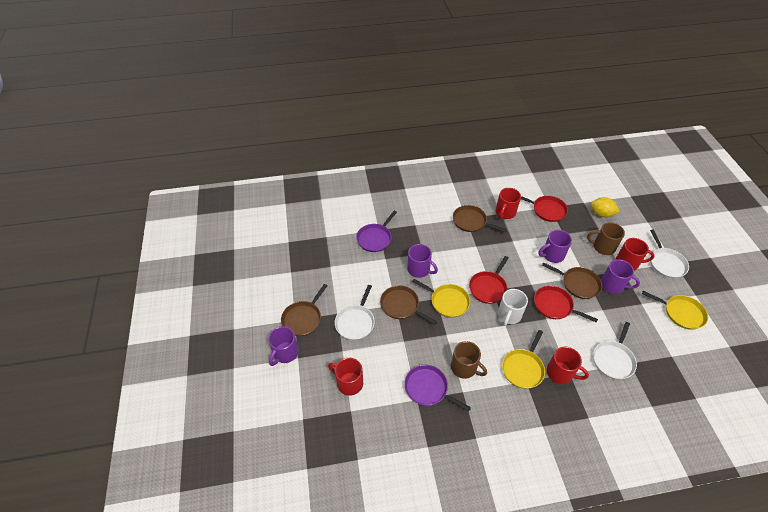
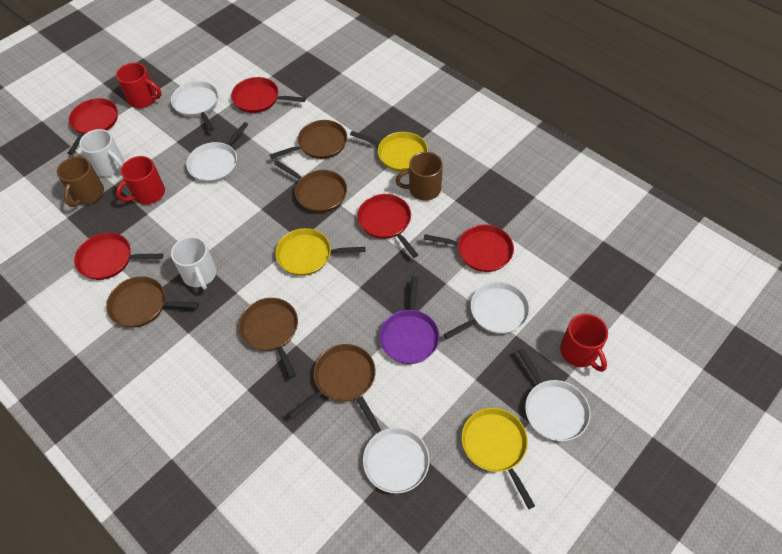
brown pan: [281,284,327,336] [380,285,437,325] [453,205,507,232] [542,262,602,299] = 4 -> [106,276,199,328] [239,298,298,378] [270,120,347,159] [274,160,347,213] [288,344,376,419] = 5
purple mug: [268,326,299,366] [407,244,438,278] [538,230,572,263] [601,259,640,294] = 4 -> none = 0
purple pan: [356,210,397,252] [404,365,471,412] = 2 -> [379,276,440,364] = 1
red mug: [328,358,363,396] [496,188,521,219] [547,347,589,384] [616,238,655,271] = 4 -> [116,63,162,108] [116,156,165,204] [560,314,608,372] = 3
red pan: [469,256,509,304] [521,196,568,222] [534,286,598,323] = 3 -> [68,98,118,155] [74,232,164,280] [231,77,306,113] [357,194,418,258] [424,225,514,272] = 5
white mug: [498,289,528,326] = 1 -> [79,129,124,177] [171,236,216,290] = 2
white pan: [335,285,375,340] [593,322,637,380] [650,229,689,278] = 3 -> [171,81,218,131] [186,122,249,183] [356,396,430,493] [443,282,530,339] [518,348,591,441] = 5
yellow lemon: [590,197,620,217] = 1 -> none = 0

